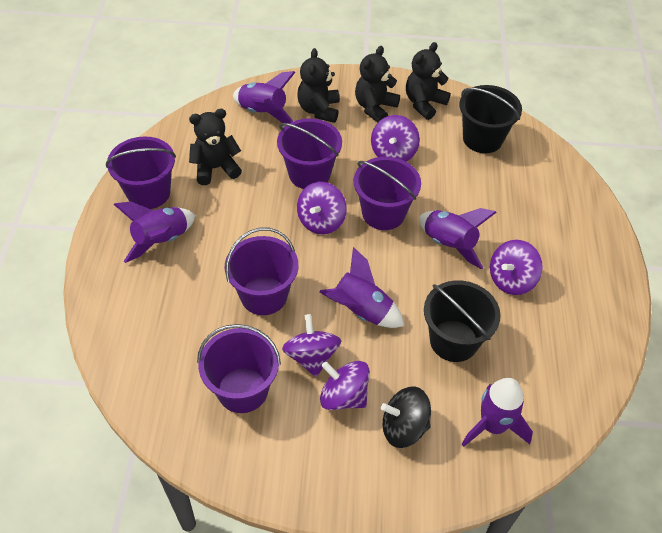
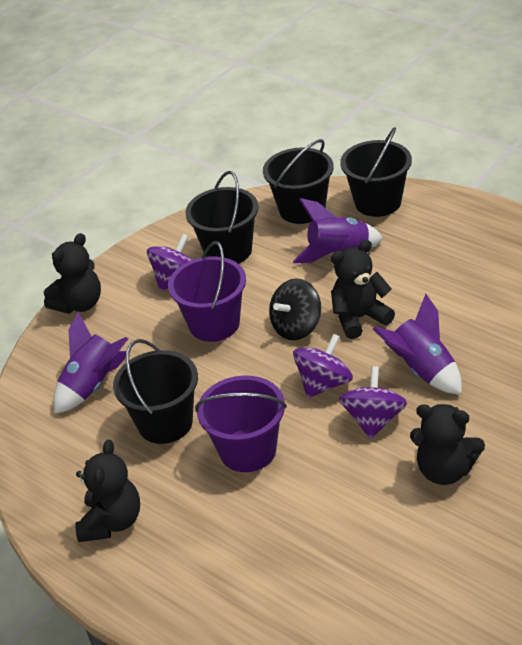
black bucket: [424,280,501,362] [459,85,522,153] = 2 -> [113,339,198,444] [185,171,258,264] [263,139,334,224] [340,127,412,217] = 4
purple bucket: [106,136,176,209] [197,324,281,413] [225,228,298,315] [277,119,342,189] [354,157,421,230] = 5 -> [168,241,246,342] [195,376,287,472] = 2
purple rocket: [114,201,195,263] [233,71,295,123] [320,247,404,328] [419,208,497,270] [462,378,533,447] = 5 -> [53,312,128,413] [293,198,383,263] [373,294,462,394] = 3
purple spinning top: [282,314,341,377] [297,182,347,234] [320,361,370,410] [371,115,420,162] [490,240,543,295] = 5 -> [147,234,192,291] [293,333,353,398] [339,366,407,439] = 3

